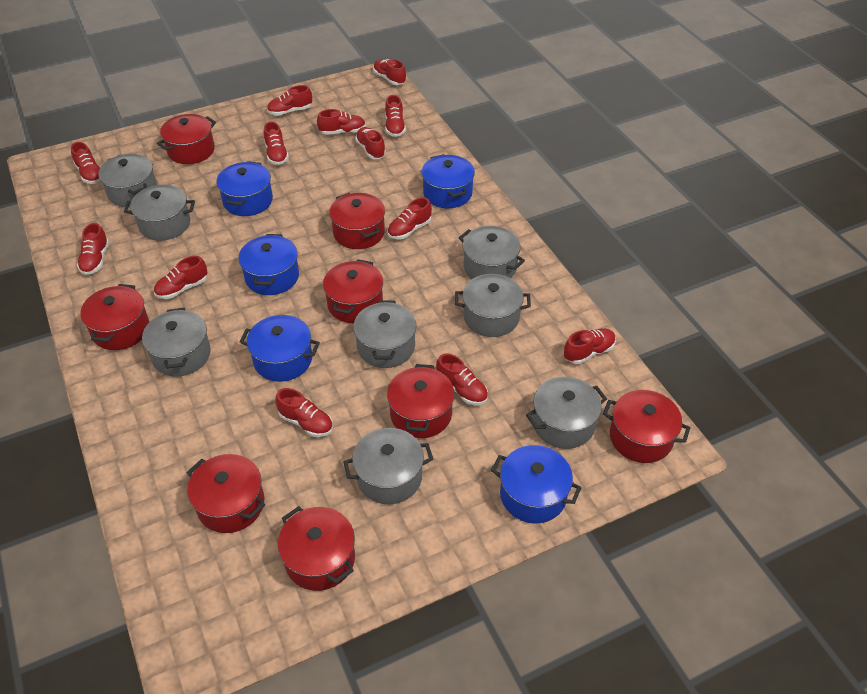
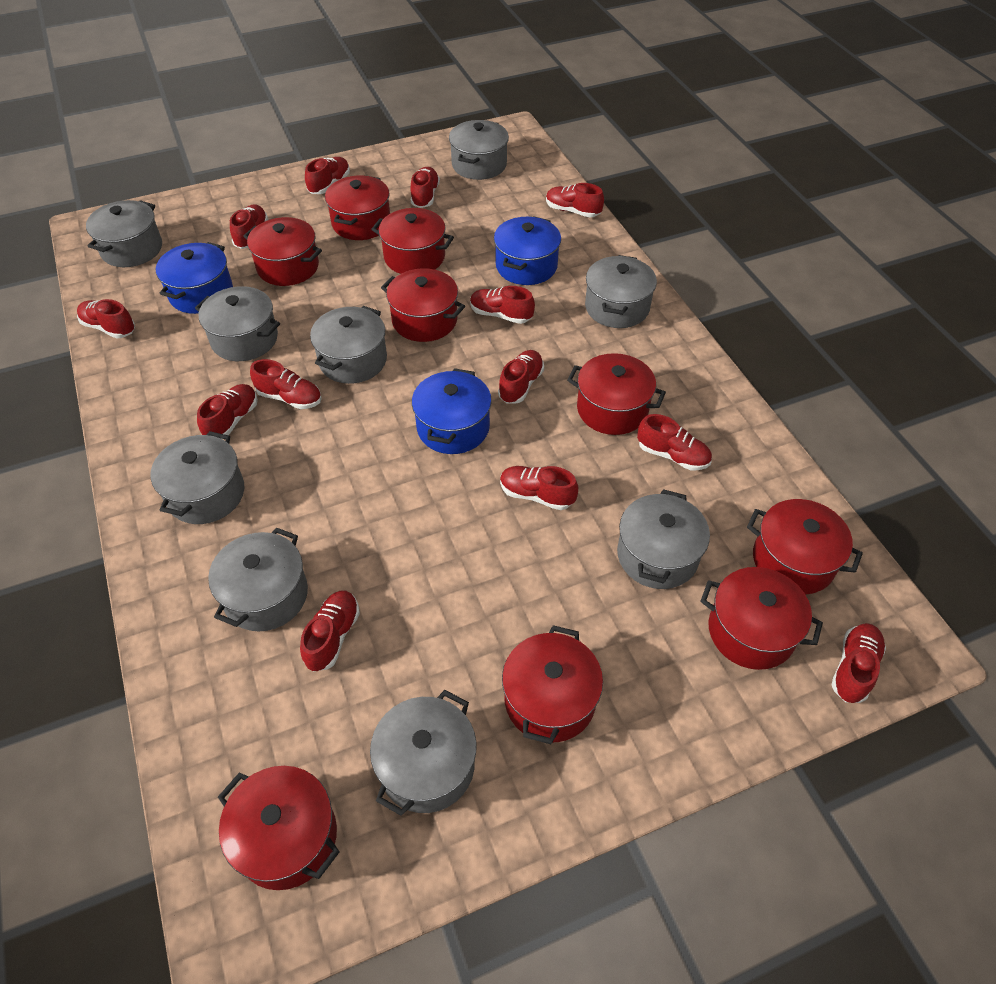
blue pot: [216,161,273,216] [239,234,299,295] [239,315,320,382] [421,154,475,208] [491,445,582,524] = 5 -> [156,242,233,314] [412,368,492,454] [494,217,561,285] = 3
grey pot: [98,154,157,207] [124,185,195,241] [142,308,211,377] [343,428,433,504] [353,301,416,368] [455,274,531,337] [459,226,525,279] [526,377,607,449] = 8 -> [86,200,162,267] [151,431,244,524] [195,286,280,361] [208,527,308,631] [310,306,387,384] [370,690,477,816] [449,120,509,180] [585,255,657,328] [617,489,710,589] = 9
red pot: [80,284,149,350] [157,114,216,164] [187,454,265,533] [278,506,355,591] [323,259,383,323] [329,192,385,249] [387,364,454,438] [603,390,691,463] = 8 -> [218,766,340,890] [243,217,322,286] [325,175,390,240] [371,208,454,274] [381,268,465,342] [502,625,603,744] [567,353,666,435] [700,567,823,670] [747,499,863,595] = 9

